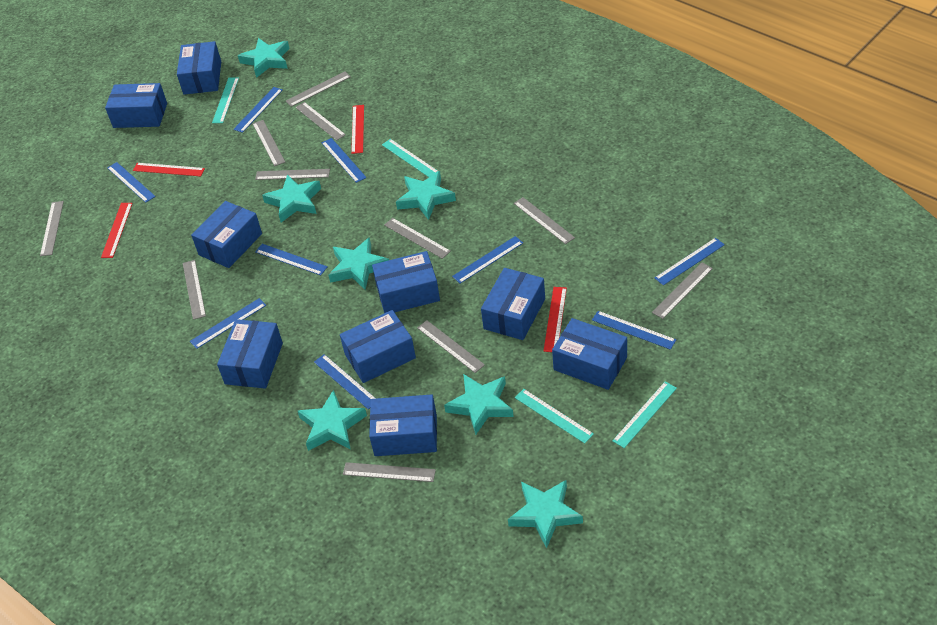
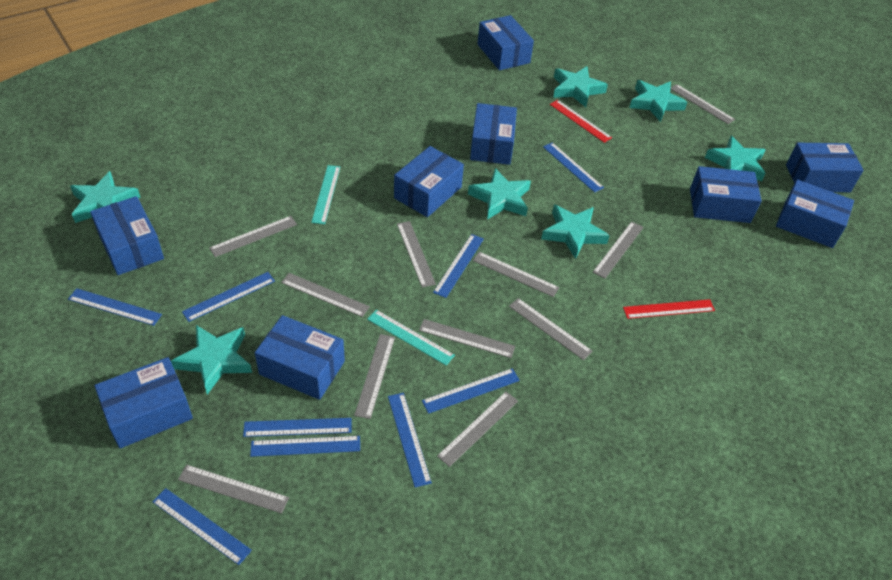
red ruler: [101,203,133,258] [133,163,205,177] [351,105,364,154] [543,287,567,352] = 4 -> [550,100,612,143] [623,299,715,319] = 2
turquoise ruler: [212,77,239,123] [382,139,438,177] [515,389,594,443] [612,381,677,448] = 4 -> [311,165,340,224] [367,310,455,366] = 2

